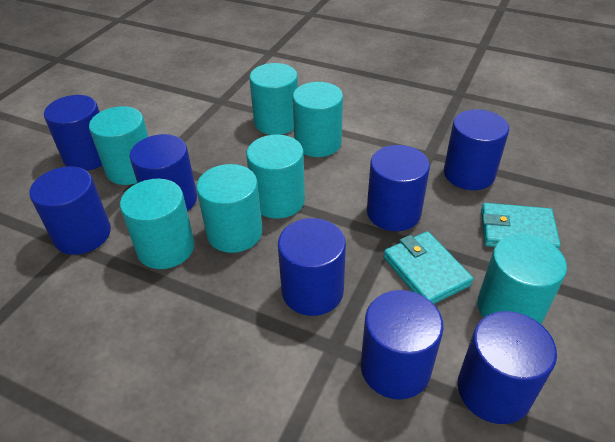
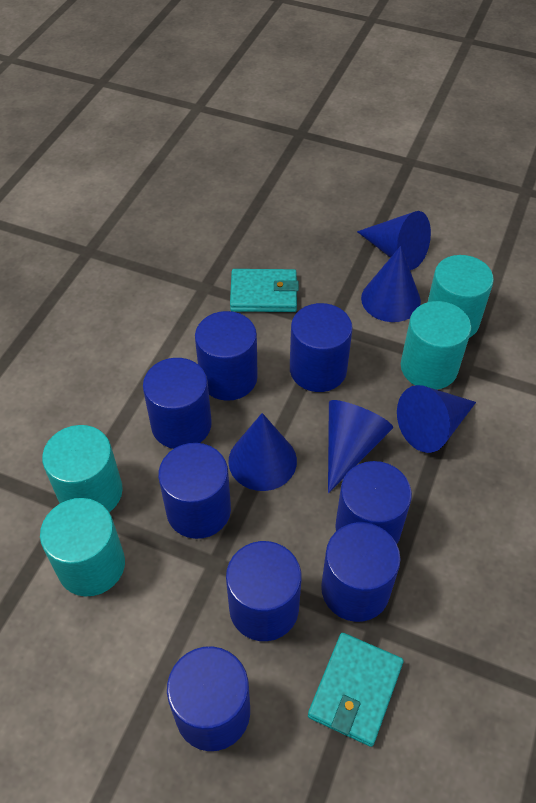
blue cone: none = 0 -> [228,413,297,491] [328,400,393,493] [357,211,431,270] [361,246,421,322] [397,385,476,453] = 5
turquoise cylinder: [89,106,149,185] [120,179,195,269] [196,164,263,253] [246,135,305,219] [249,63,298,135] [292,82,343,157] [477,234,567,324] = 7 -> [40,498,125,596] [42,425,123,512] [401,301,471,390] [428,255,494,338] = 4

